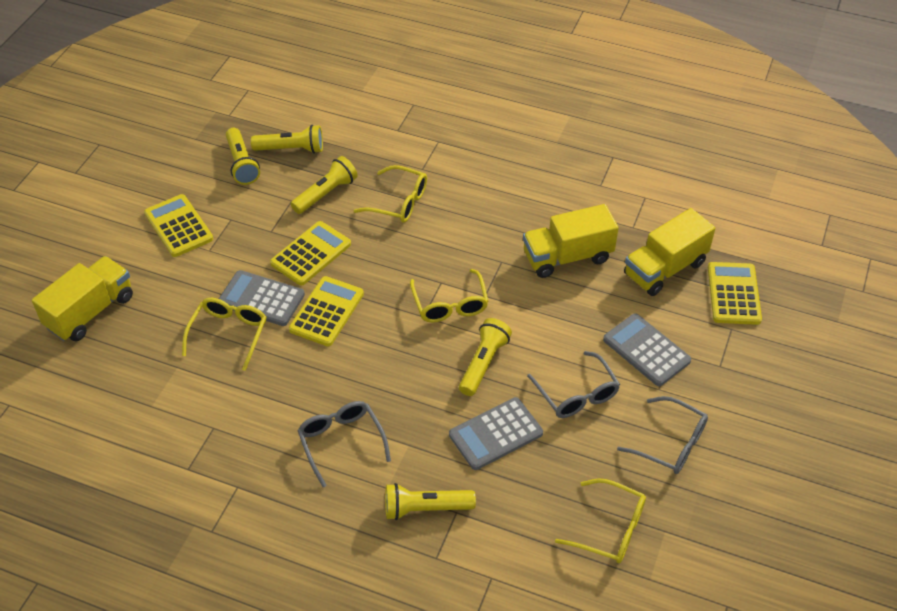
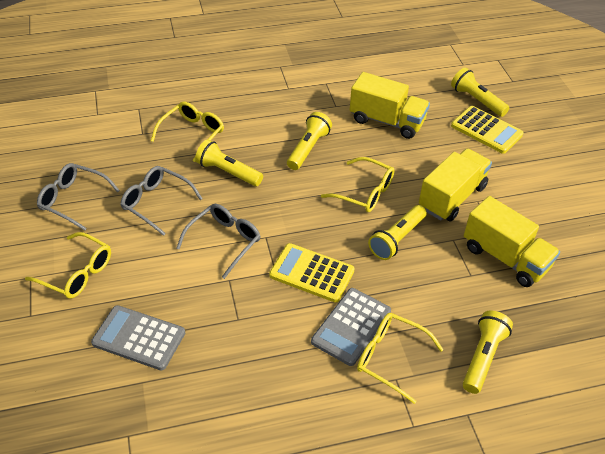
grey calculator: [219,270,305,326] [449,397,543,470] [603,313,691,386] = 3 -> [91,305,185,370] [311,288,391,366] = 2
yellow calculator: [144,194,213,257] [270,221,351,286] [289,276,364,346] [708,262,762,325] = 4 -> [269,243,355,302] [451,106,523,154] = 2

